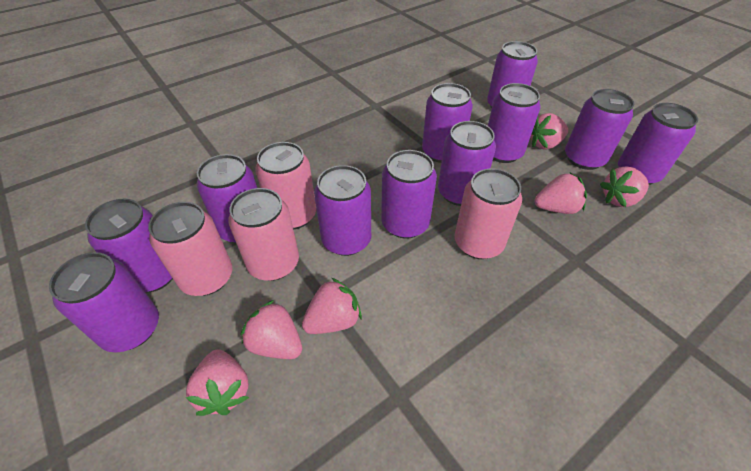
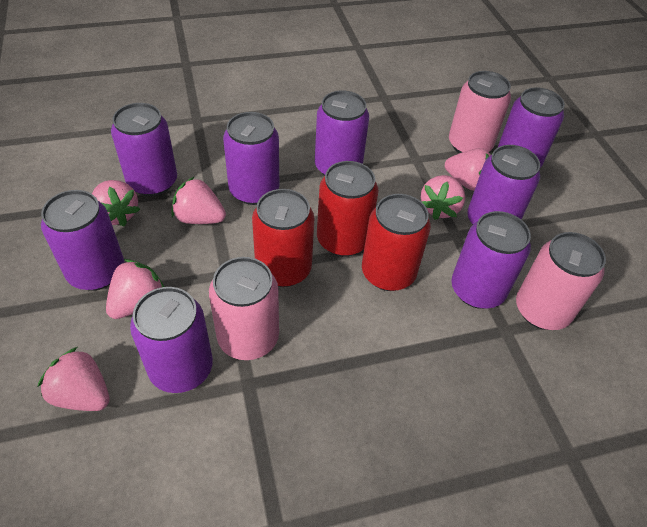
pink can: [148,202,232,296] [228,188,299,281] [255,142,316,229] [455,168,522,259] = 4 -> [209,257,279,360] [449,71,511,153] [516,232,606,330] = 3
purple can: [49,252,159,352] [85,199,173,292] [197,154,257,243] [314,165,371,256] [381,150,437,239] [422,83,473,163] [438,121,496,206] [487,41,538,109] [488,83,540,163] [565,89,635,170] [618,103,698,185] = 11 -> [41,190,124,291] [111,103,177,196] [130,287,213,393] [223,112,279,205] [315,90,369,176] [451,211,531,309] [467,145,540,225] [498,88,565,168] = 8
red can: none = 0 -> [252,189,314,287] [317,161,379,257] [362,194,431,291] = 3

